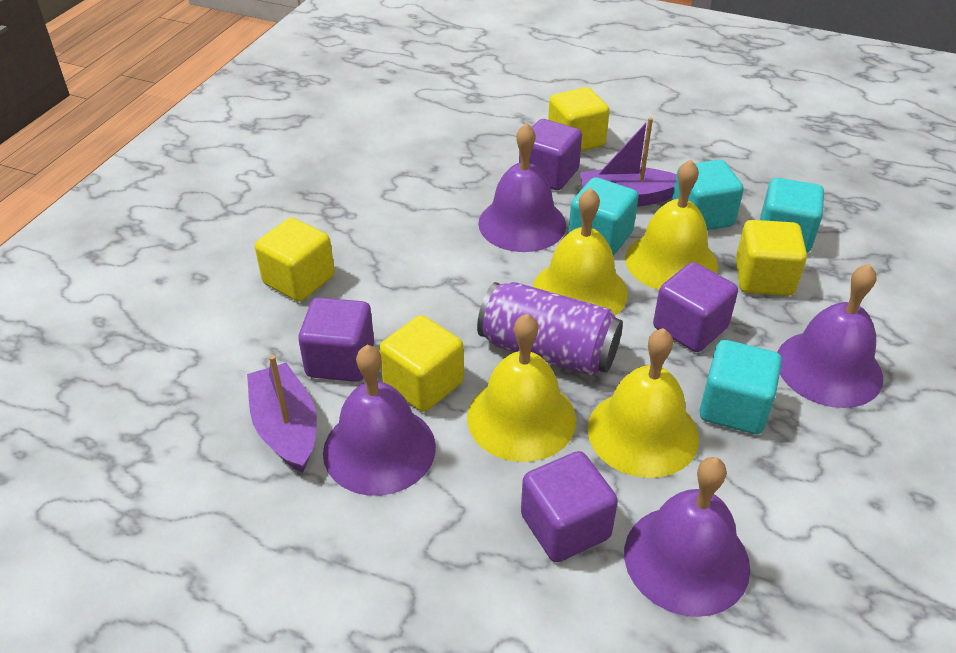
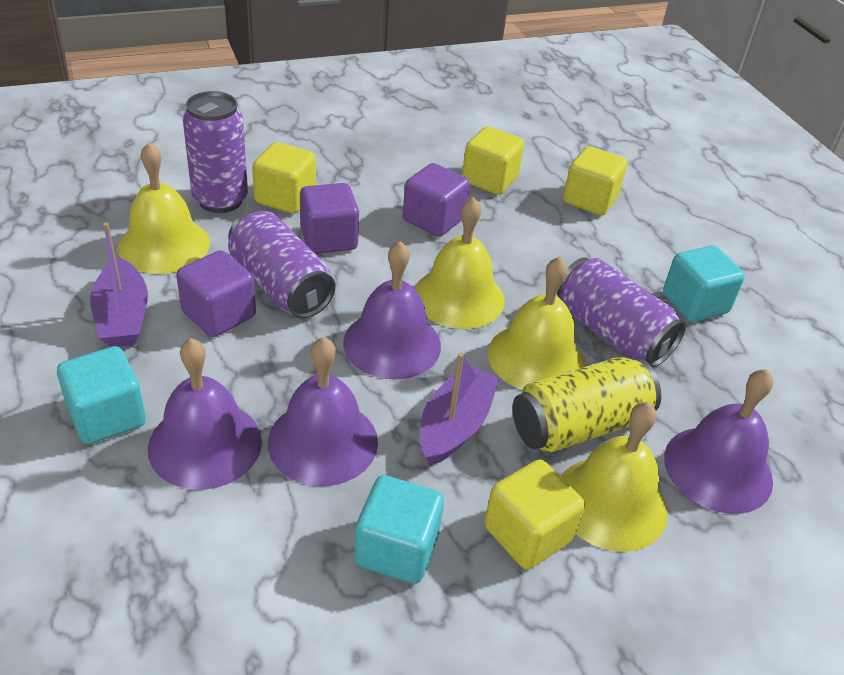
purple can: [477,282,623,376] = 1 -> [183,91,248,213] [228,210,335,318] [557,257,686,367] = 3
purple cube: [298,297,374,382] [519,119,582,190] [521,451,618,562] [653,262,738,352] = 4 -> [176,250,256,337] [300,183,359,254] [403,163,470,237] = 3
turquoise cube: [568,177,639,255] [672,160,744,230] [699,340,782,434] [760,178,824,253] = 4 -> [57,346,146,444] [354,475,444,584] [663,245,745,322] = 3
yellow can: none = 0 -> [512,357,661,453] = 1

